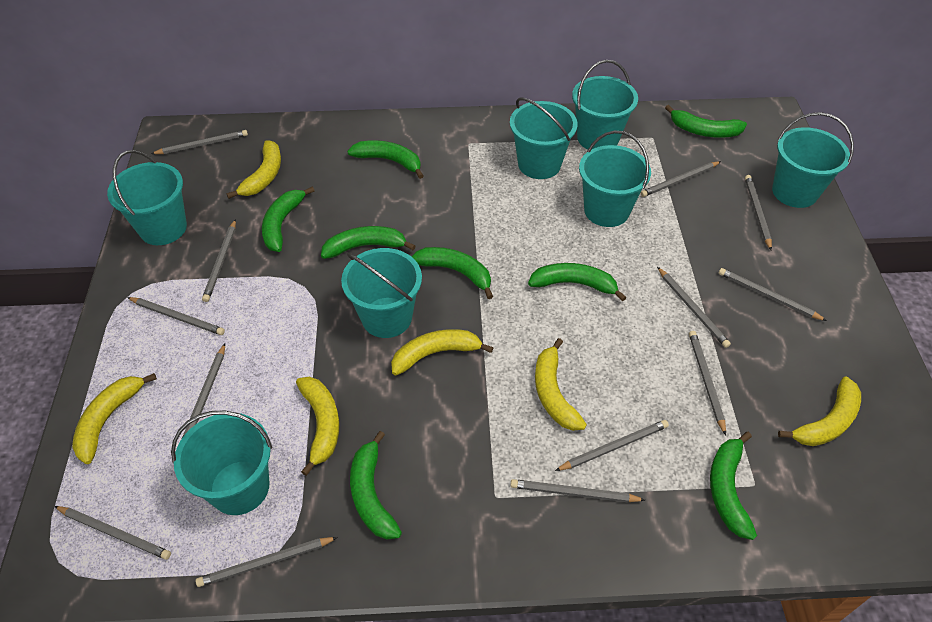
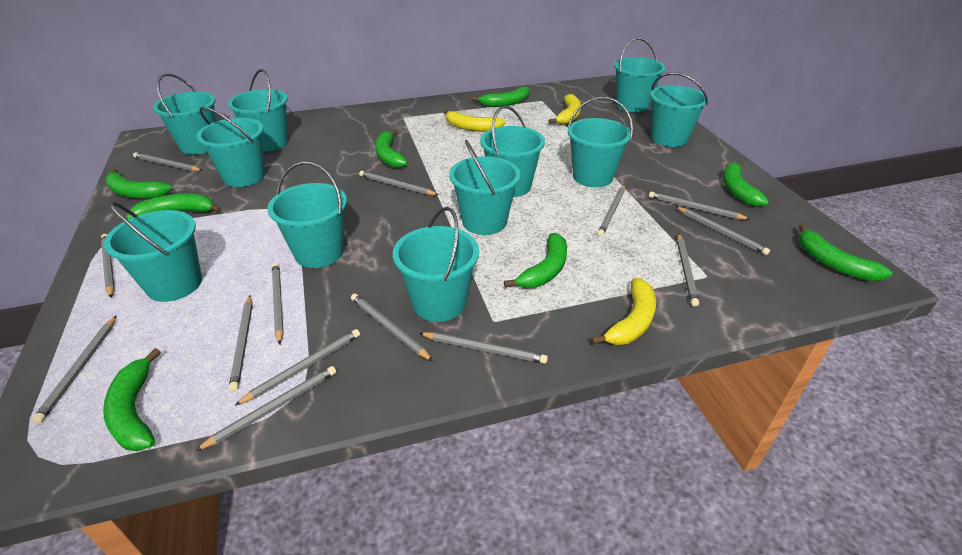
grey pencil: [54,506,171,560] [127,297,225,335] [151,130,248,154] [182,344,225,438] [196,537,338,587] [202,219,236,302] [510,479,645,502] [555,420,669,471] [640,161,721,197] [657,267,731,348] [689,331,726,435] [719,268,827,321] [745,175,772,251] = 13 -> [32,315,117,423] [101,234,115,298] [133,152,203,171] [195,366,336,451] [229,296,253,392] [234,329,360,406] [272,263,284,344] [351,293,433,361] [359,171,438,195] [419,332,548,364] [597,185,625,237] [649,192,749,220] [675,206,770,255] [677,233,699,307] = 14
turquoise bucket: [107,150,187,245] [171,411,272,515] [341,248,422,338] [510,97,578,179] [572,60,638,149] [579,131,651,227] [772,112,854,208] = 7 -> [104,202,202,302] [153,73,216,155] [196,106,265,187] [228,69,288,152] [267,161,347,268] [393,207,479,322] [449,140,520,235] [480,105,545,197] [568,97,633,187] [614,38,666,112] [650,72,709,147] = 11
yellow banana: [72,373,157,464] [226,140,281,199] [296,377,340,476] [391,329,493,375] [535,338,587,431] [778,376,861,446] = 6 -> [443,109,506,132] [548,94,581,125] [591,278,656,345] = 3

